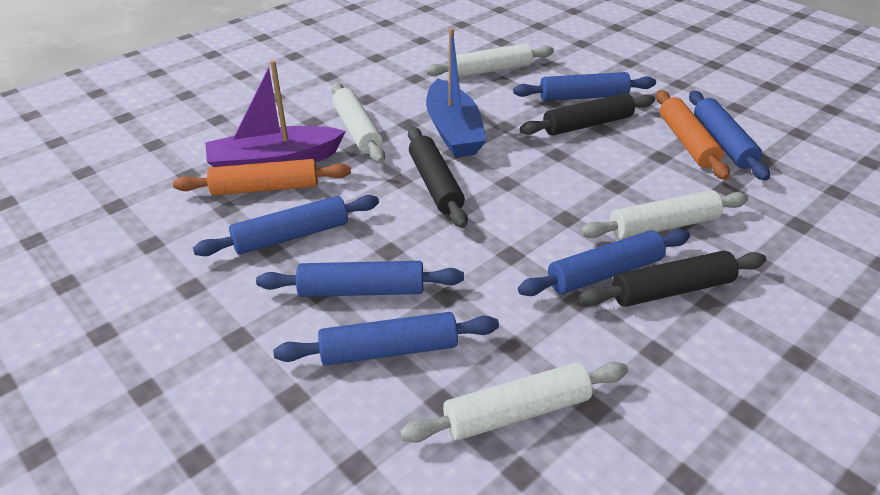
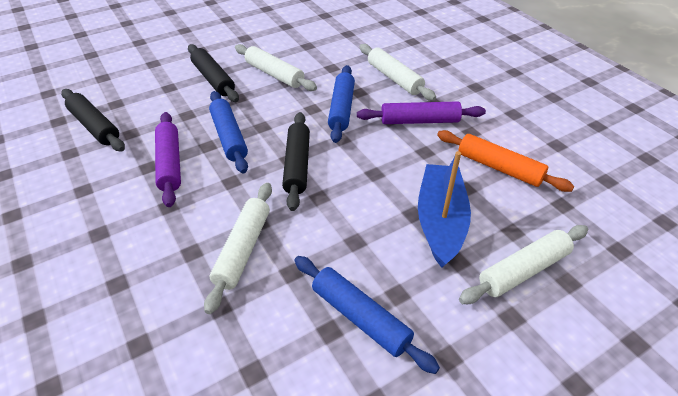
blue rolling pin: [193,195,379,256] [256,261,464,297] [273,312,499,366] [513,72,656,101] [518,229,690,296] [689,91,770,181] = 6 -> [209,91,248,173] [294,256,440,374] [328,65,355,143] = 3
orange rolling pin: [173,159,351,196] [656,90,730,180] = 2 -> [437,130,574,192] = 1
purple boat: [205,60,346,167] = 1 -> none = 0
purple rolling pin: none = 0 -> [155,112,181,207] [357,101,486,124] = 2

